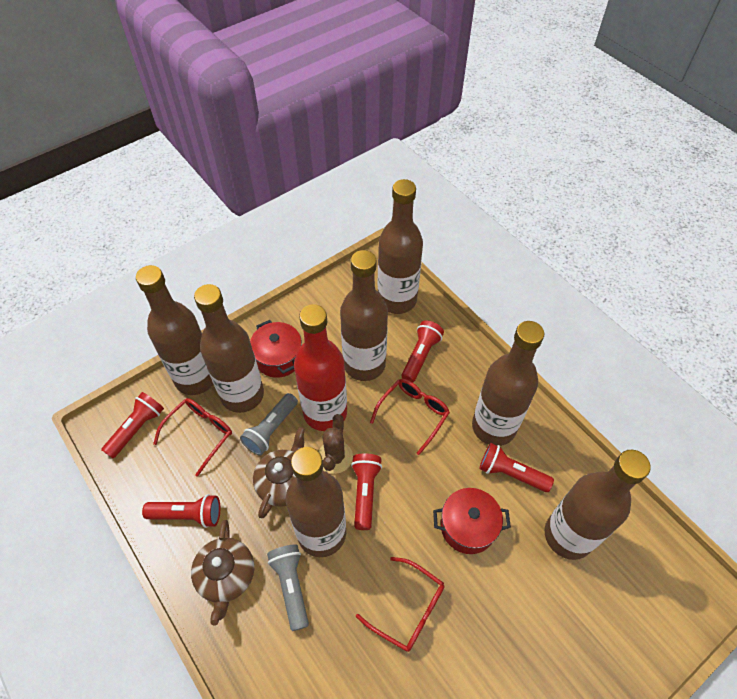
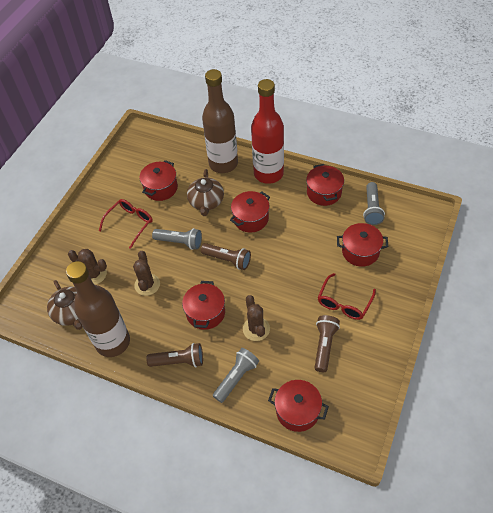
brown bottle: [136,265,213,395] [194,284,264,413] [286,447,346,557] [340,250,388,381] [378,179,423,314] [472,321,544,446] [545,450,651,560] = 7 -> [66,261,130,357] [202,69,238,173] = 2
brown cactus: [319,414,353,474] = 1 -> [68,249,107,285] [133,251,160,296] [243,295,270,341] = 3
brown flashlight: none = 0 -> [146,343,203,367] [201,243,251,270] [315,315,340,372] = 3
grey flashlight: [240,393,298,455] [267,544,309,631] = 2 -> [152,228,202,250] [213,348,259,403] [363,182,385,225] = 3
red flashlight: [101,392,164,458] [142,494,220,528] [351,454,382,530] [402,320,444,382] [479,443,554,492] = 5 -> none = 0
red glasses: [153,398,232,477] [356,557,445,652] [370,379,450,455] = 3 -> [99,199,153,249] [318,273,376,320] = 2
red pot: [250,320,302,378] [433,488,511,554] = 2 -> [139,160,178,201] [182,281,225,330] [230,191,270,232] [268,380,329,432] [306,164,344,206] [337,223,388,267] = 6

